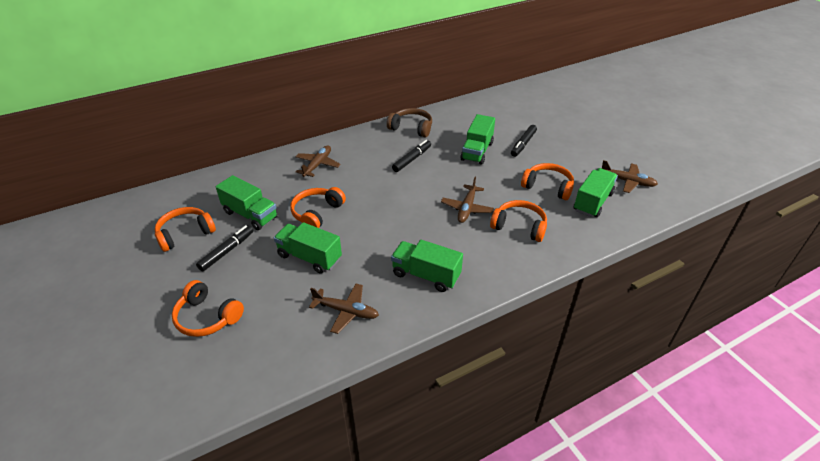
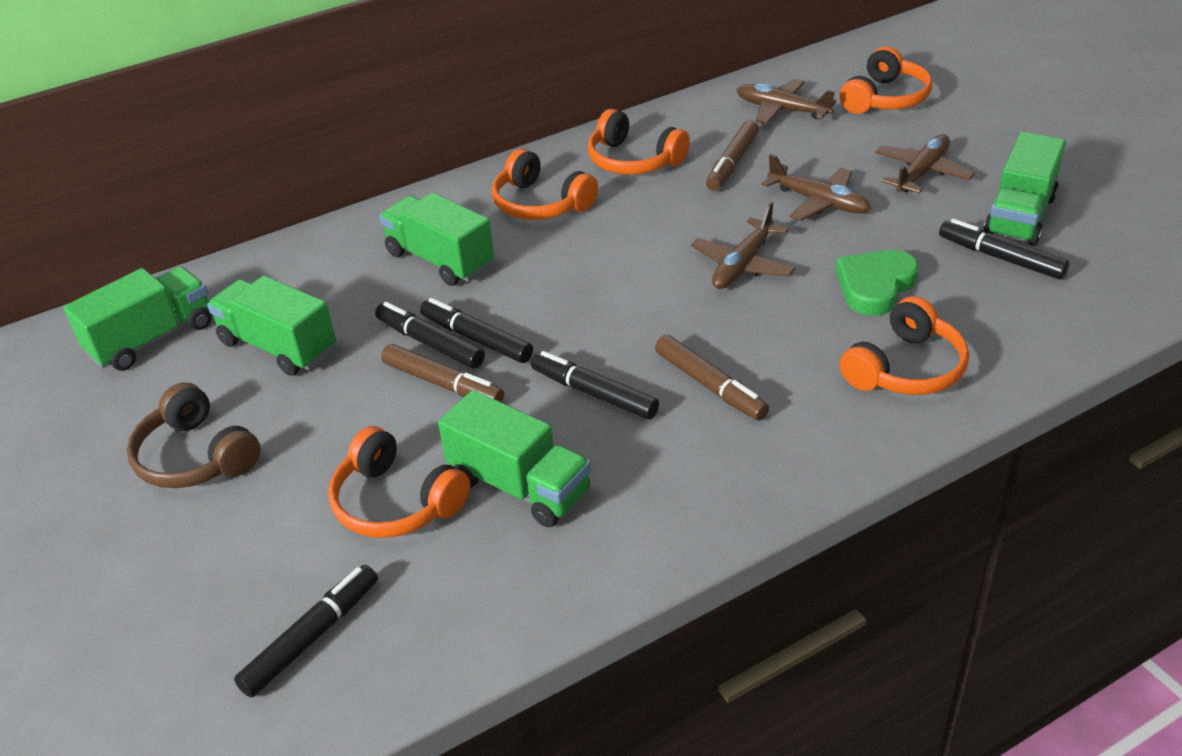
black marker: [196,225,254,272] [392,140,431,172] [511,125,537,157] = 3 -> [234,565,378,698] [375,302,485,368] [420,298,533,363] [531,351,659,420] [939,219,1069,280] = 5
brown marker: none = 0 -> [381,344,504,402] [655,335,769,420] [706,120,759,191] = 3
green heart: none = 0 -> [836,250,919,316] = 1

